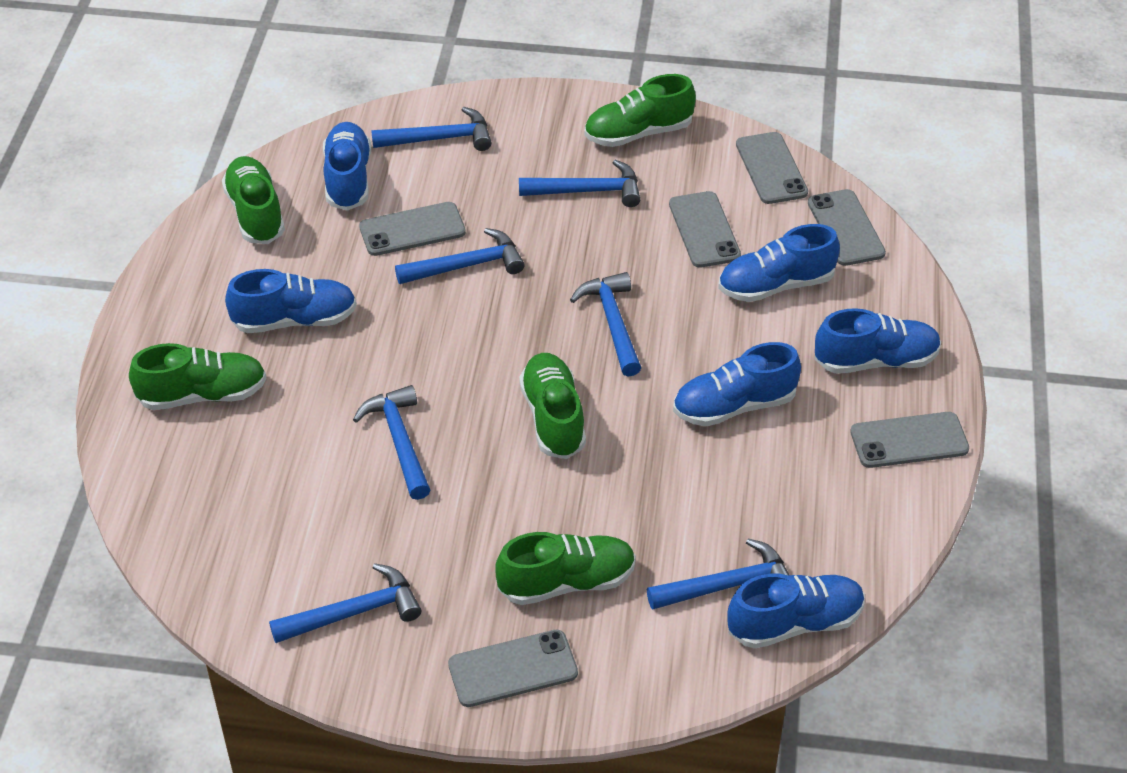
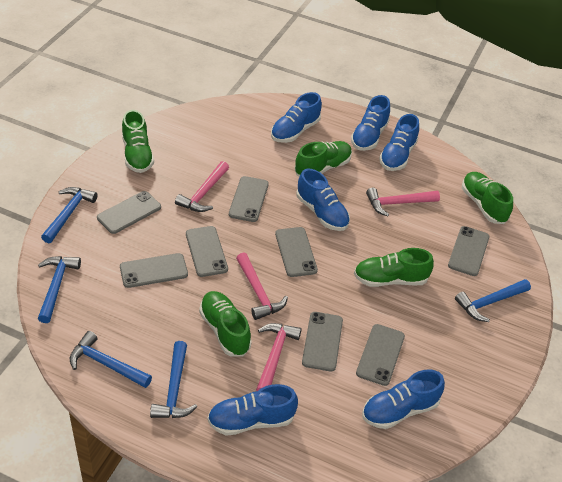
blue hammer: [269,563,422,643] [353,385,430,500] [371,107,491,151] [395,228,525,284] [519,160,640,207] [570,272,641,377] [647,538,790,609] = 7 -> [38,256,81,323] [41,187,98,243] [70,331,152,388] [150,341,197,418] [455,279,531,322] = 5
grey phone: [359,202,466,256] [448,630,578,707] [669,191,741,267] [736,132,808,204] [808,189,886,266] [850,412,969,468] = 6 -> [97,191,161,234] [120,253,188,288] [186,226,228,277] [229,176,269,222] [275,227,318,277] [302,312,343,371] [356,324,405,386] [448,226,490,276] = 8
pink hammer: none = 0 -> [175,161,229,212] [236,253,288,320] [256,323,302,391] [366,188,440,216] = 4

